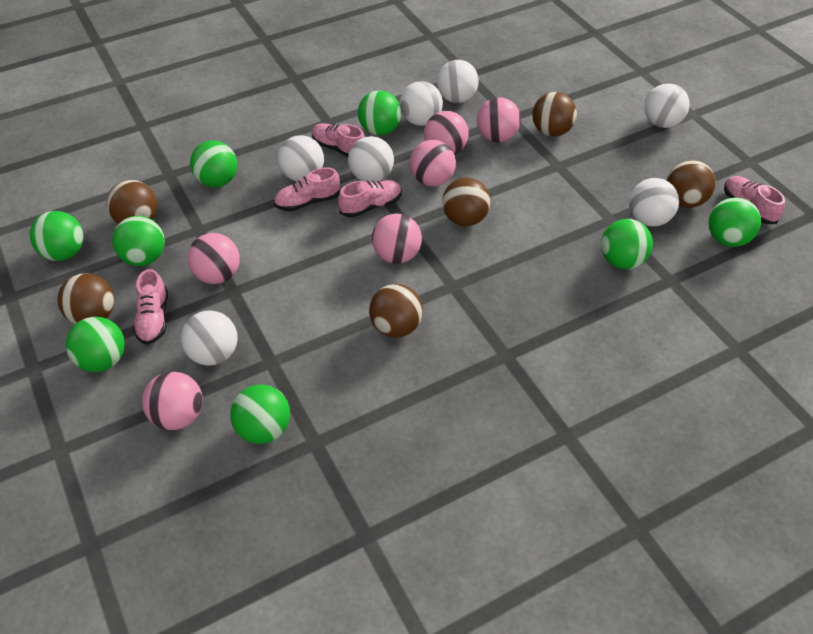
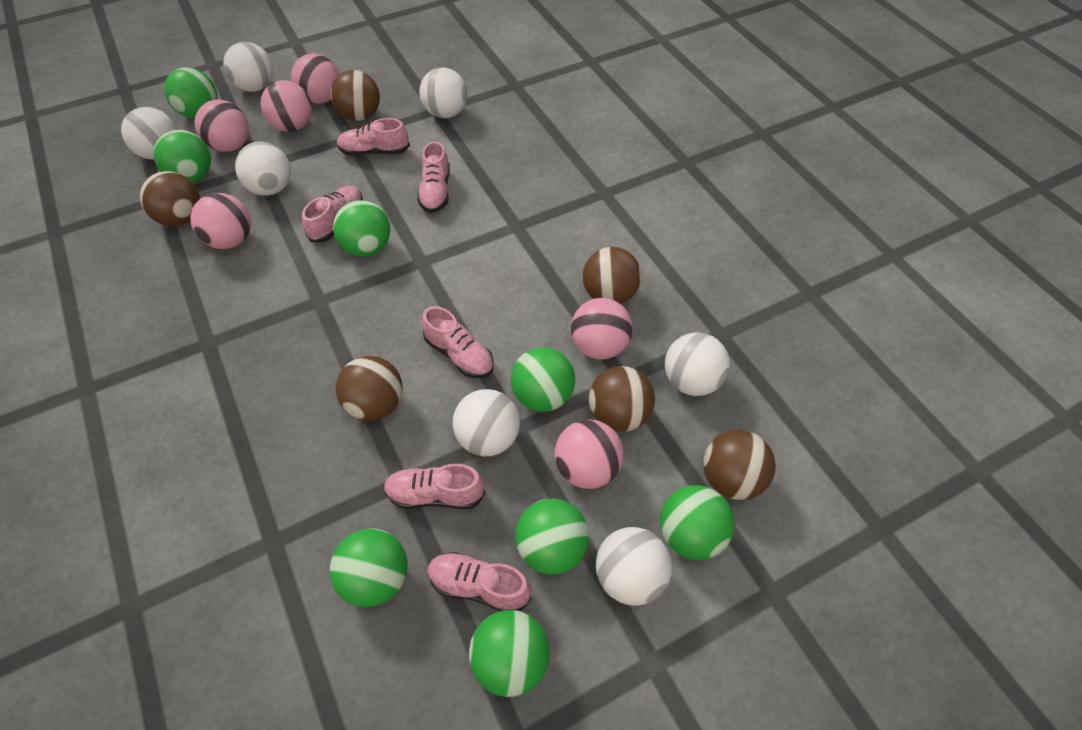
pink shoe: [133,269,168,345] [274,167,340,211] [312,123,365,157] [338,180,402,217] [724,176,785,224] = 5 -> [302,186,363,243] [337,118,410,156] [384,464,485,509] [417,141,450,213] [422,306,494,378] [427,552,531,611] = 6

